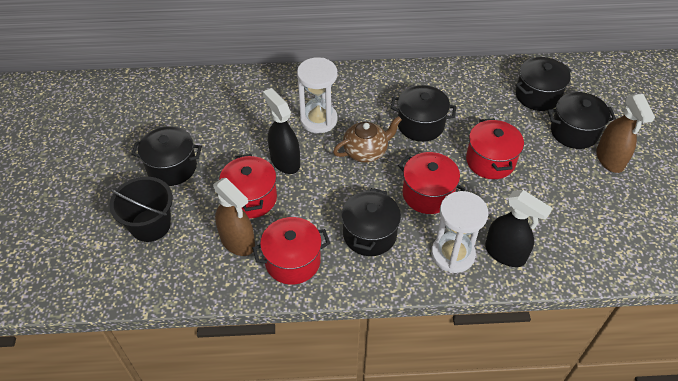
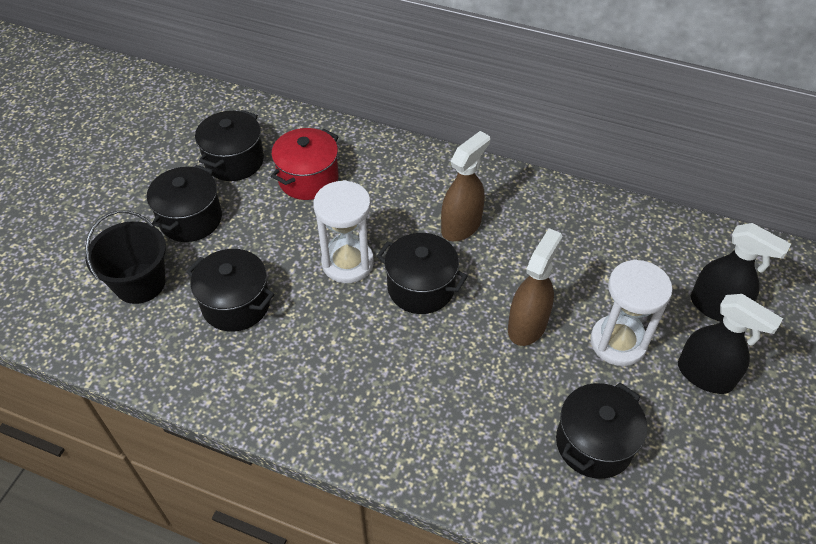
brown teapot: [333,116,402,163] = 1 -> none = 0
red pot: [219,154,277,219] [252,217,330,285] [398,152,465,214] [466,118,524,179] = 4 -> [271,128,339,200] = 1

